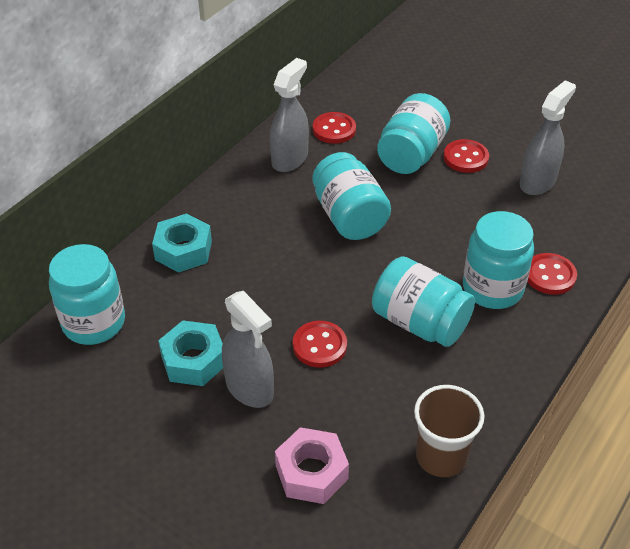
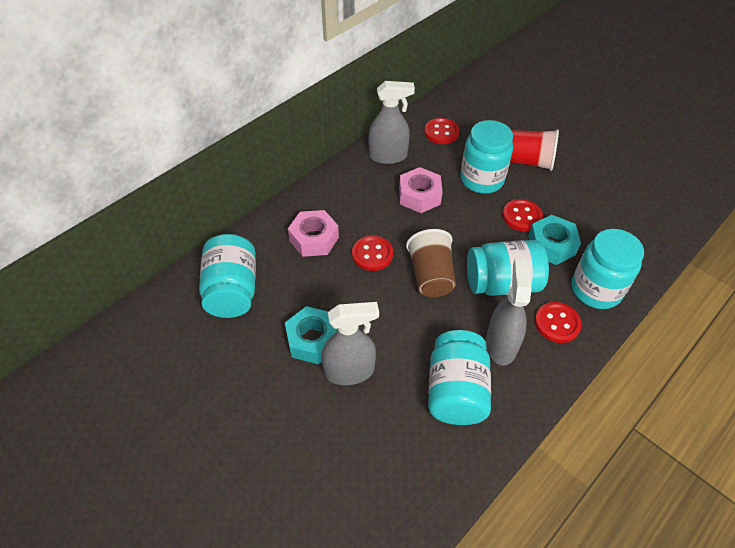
pink nut: [275,427,349,504] = 1 -> [288,210,339,257] [399,167,442,213] = 2
red cup: none = 0 -> [510,129,559,171] = 1

